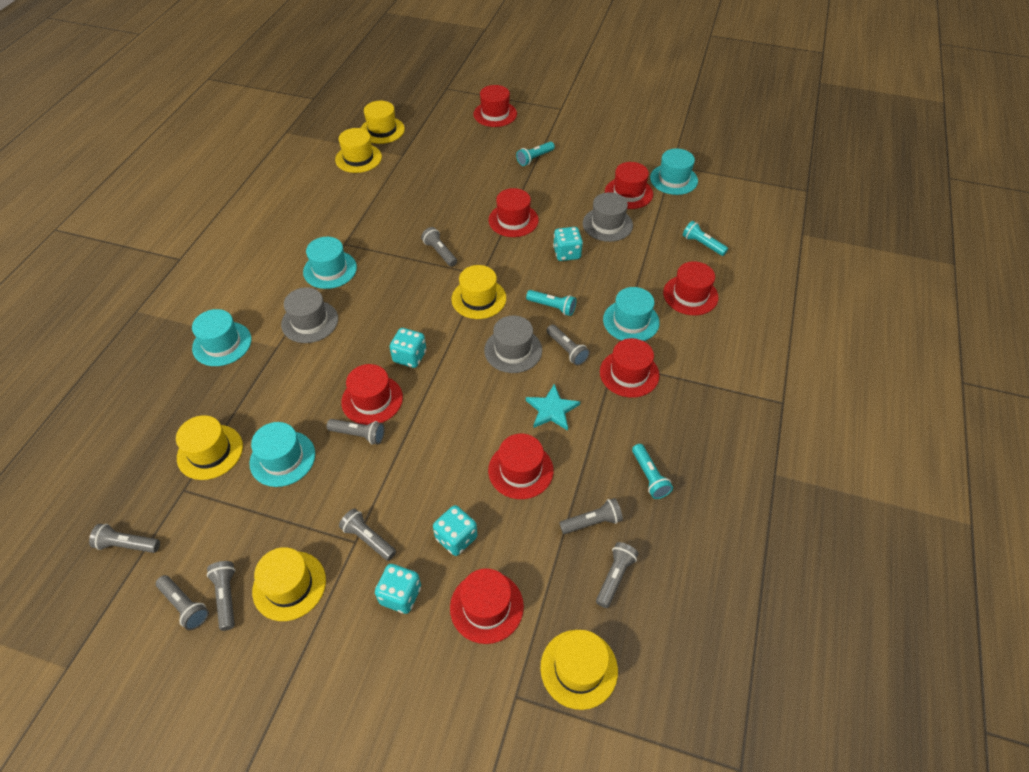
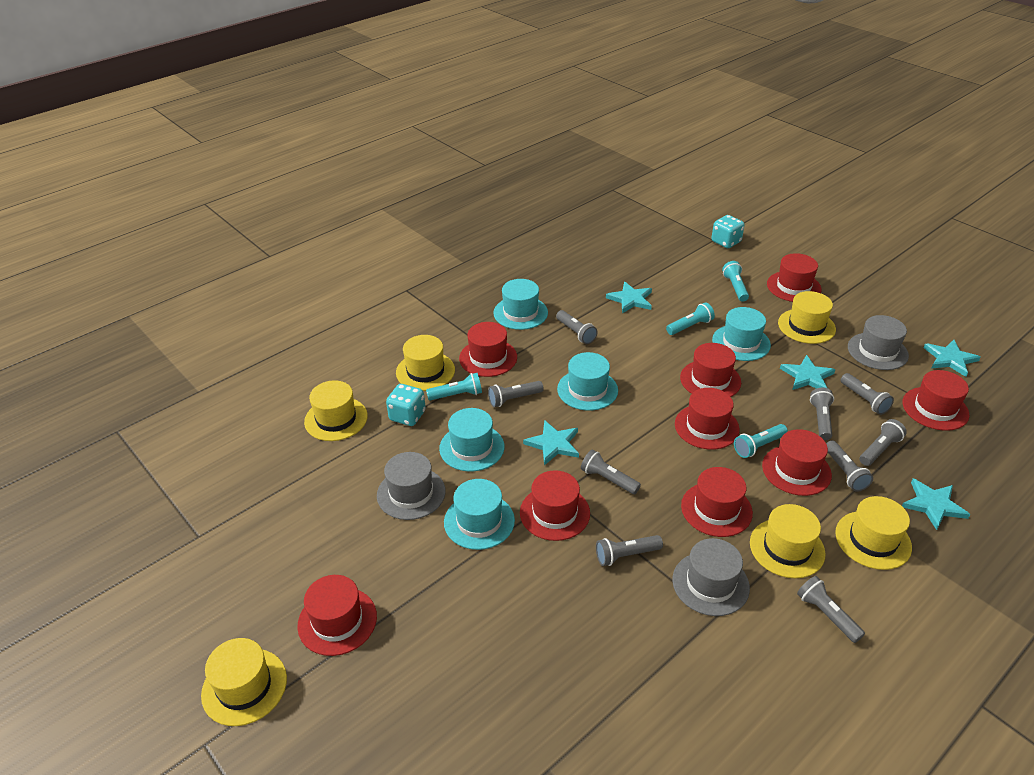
red hat: [341,364,403,425] [450,568,524,644] [473,85,517,127] [488,188,539,237] [488,434,554,499] [600,338,660,398] [605,162,653,209] [663,261,718,315] = 8 -> [297,575,377,656] [459,322,517,377] [520,470,590,541] [675,388,739,450] [680,343,741,397] [681,467,753,537] [762,429,832,496] [767,253,821,302] [902,370,970,431] = 9
turquoise dice: [375,564,421,614] [390,328,426,368] [433,505,477,556] [553,227,583,261] = 4 -> [386,384,426,426] [711,215,745,248] = 2
turquoise star: [526,384,580,431] = 1 -> [523,420,579,465] [606,282,652,313] [780,355,836,390] [902,479,970,530] [924,340,981,377] = 5

